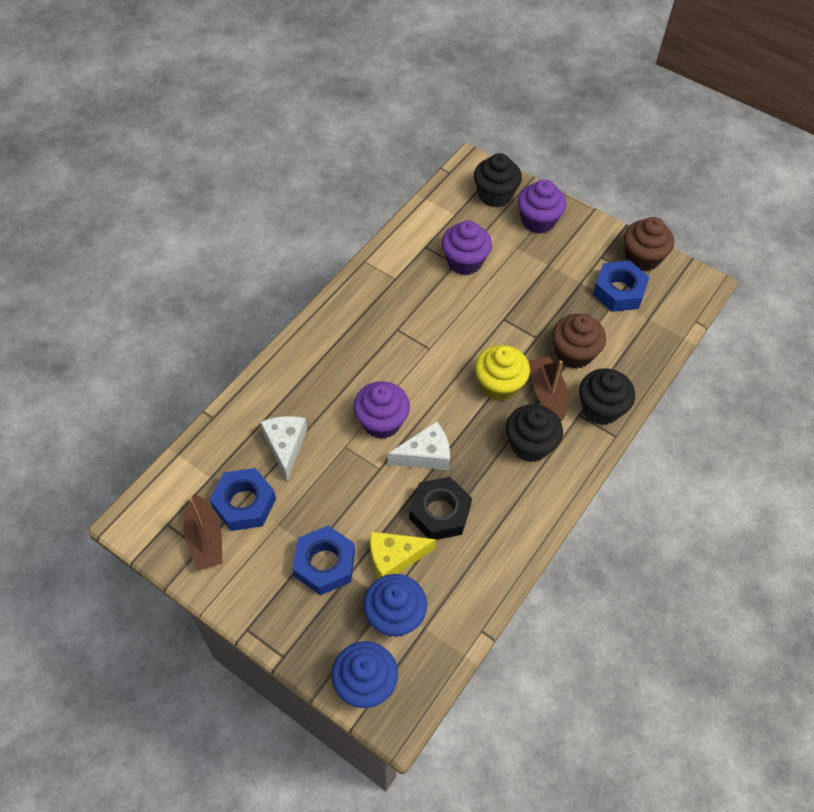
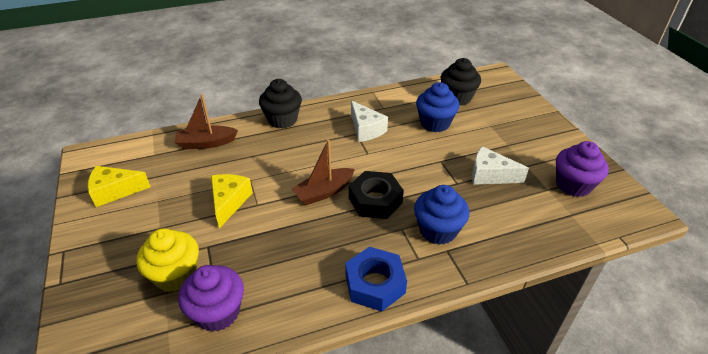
black cupcake: [474,153,522,208] [506,404,563,462] [579,368,635,425] = 3 -> [259,79,302,129] [440,58,481,105] = 2
blue nut: [209,468,276,531] [293,526,355,595] [593,260,650,312] = 3 -> [345,247,407,312] = 1
brown cupcake: [552,314,606,369] [624,217,674,271] = 2 -> none = 0
purple cupcake: [353,381,410,439] [442,220,492,275] [518,179,567,234] = 3 -> [178,265,244,332] [556,141,609,197] = 2
yellow cheese: [370,532,436,579] = 1 -> [87,166,151,207] [211,174,253,229] = 2

